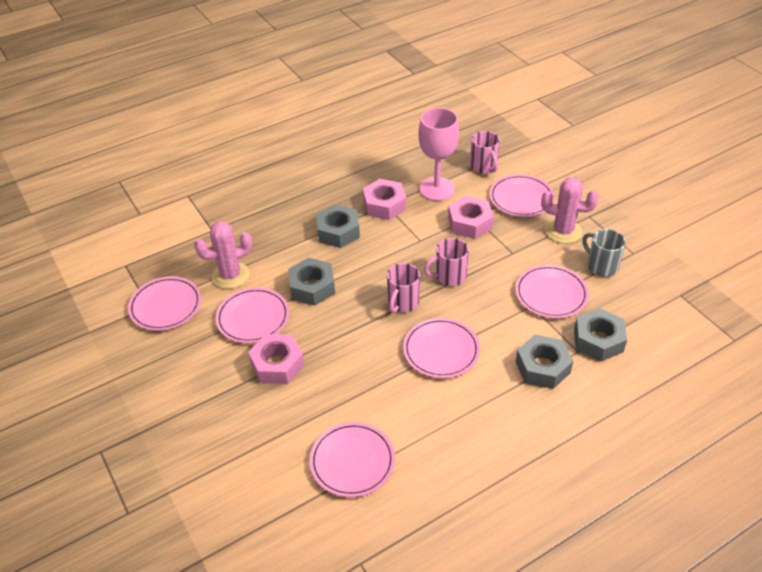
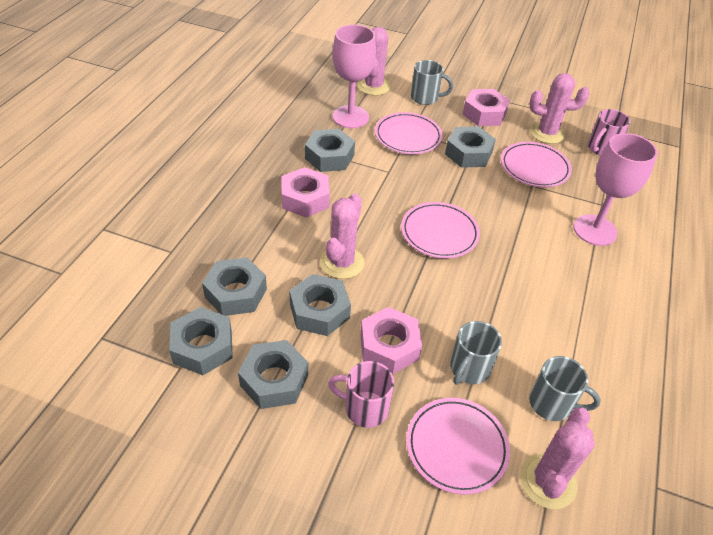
grey mug: [582,229,626,277] = 1 -> [411,60,453,105] [450,321,502,384] [529,356,601,421] = 3
grey nut: [288,258,335,306] [316,204,360,248] [516,335,573,389] [574,308,627,361] = 4 -> [169,307,233,375] [202,257,267,316] [238,340,308,409] [289,274,351,336] [305,129,355,172] [445,126,496,168] = 6
pink cactus: [194,221,253,289] [541,177,599,244] = 2 -> [320,193,364,279] [357,27,391,96] [520,408,595,509] [530,73,589,144] = 4
pink goblet: [419,108,459,201] = 1 -> [332,25,376,128] [574,133,658,246] = 2
pink mug: [387,263,420,313] [424,238,469,286] [470,131,500,174] = 3 -> [328,361,394,428] [588,109,630,156] = 2
pink plate: [128,276,201,331] [216,287,289,343] [310,422,395,497] [403,318,480,378] [489,174,555,217] [515,265,589,318] = 6 -> [375,112,443,154] [401,202,480,258] [406,398,510,495] [501,142,572,188] = 4

